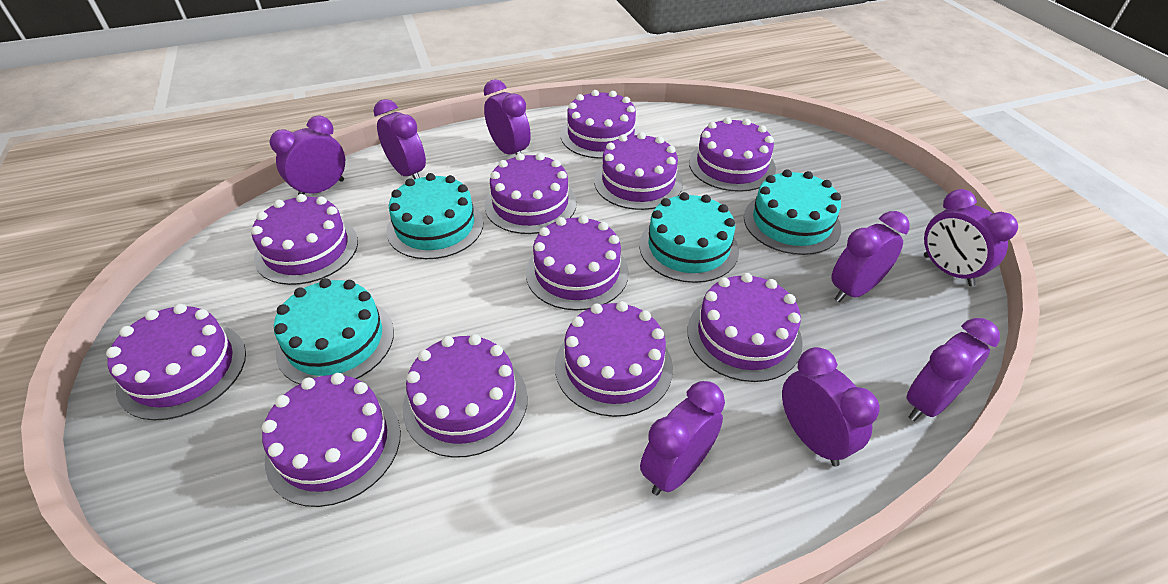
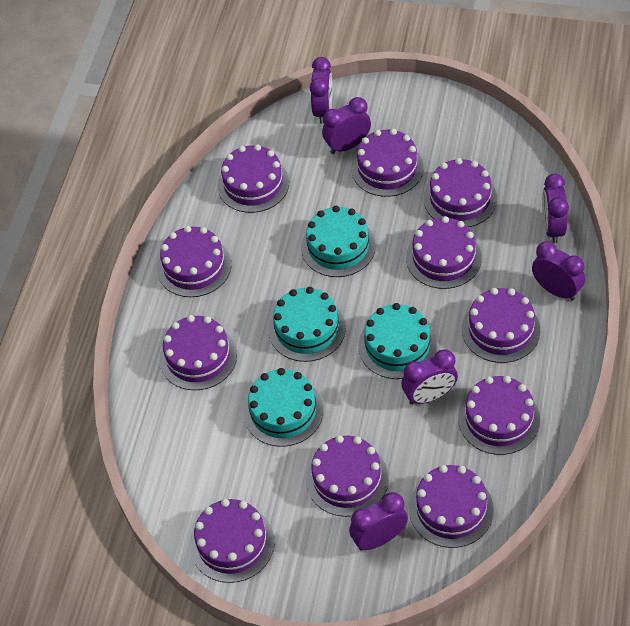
purple clock: [270,116,345,195] [374,99,426,179] [484,79,531,155] [640,381,725,495] [782,347,880,467] [831,211,910,302] [906,318,1000,421] [924,189,1018,286] = 8 -> [310,57,333,124] [322,97,371,154] [349,492,408,551] [401,349,458,405] [532,241,585,301] [542,174,569,243] = 6

